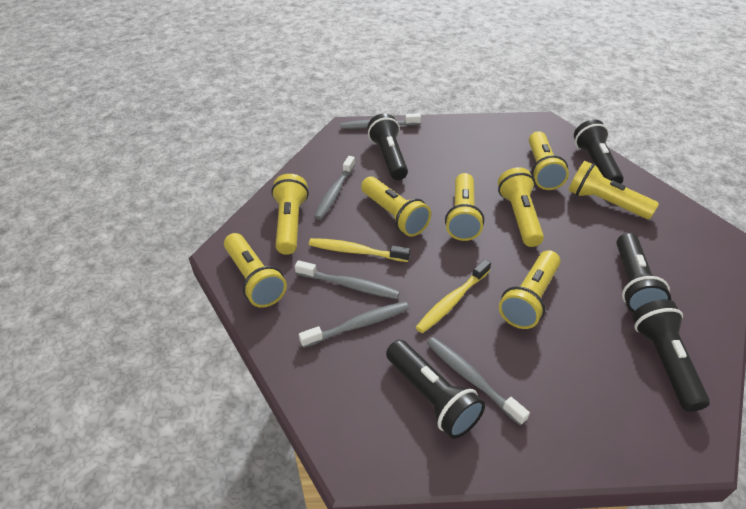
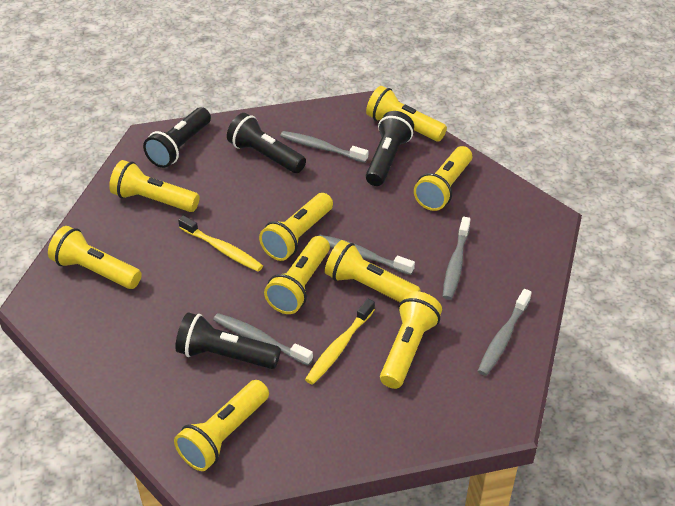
black flashlight: [367,113,408,180] [386,340,485,439] [574,119,624,184] [616,233,671,313] [632,300,710,412] = 5 -> [143,107,211,168] [175,312,281,369] [227,113,306,173] [366,111,414,186] = 4
yellow flashlight: [224,233,287,308] [271,174,309,255] [361,177,431,237] [445,173,484,241] [498,167,544,247] [499,250,561,329] [529,131,569,190] [568,161,659,219] = 8 -> [48,226,142,289] [109,160,200,212] [174,380,269,471] [259,193,333,261] [264,236,330,314] [325,240,421,302] [366,86,447,142] [380,291,442,389] [414,146,472,211] = 9

